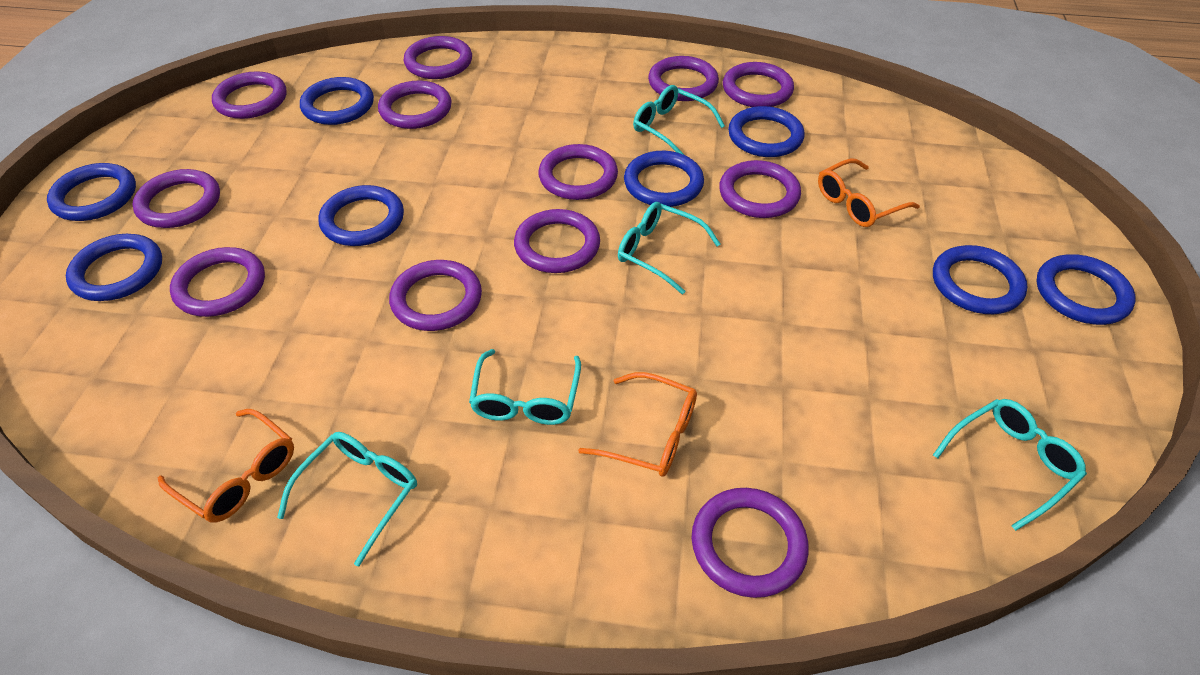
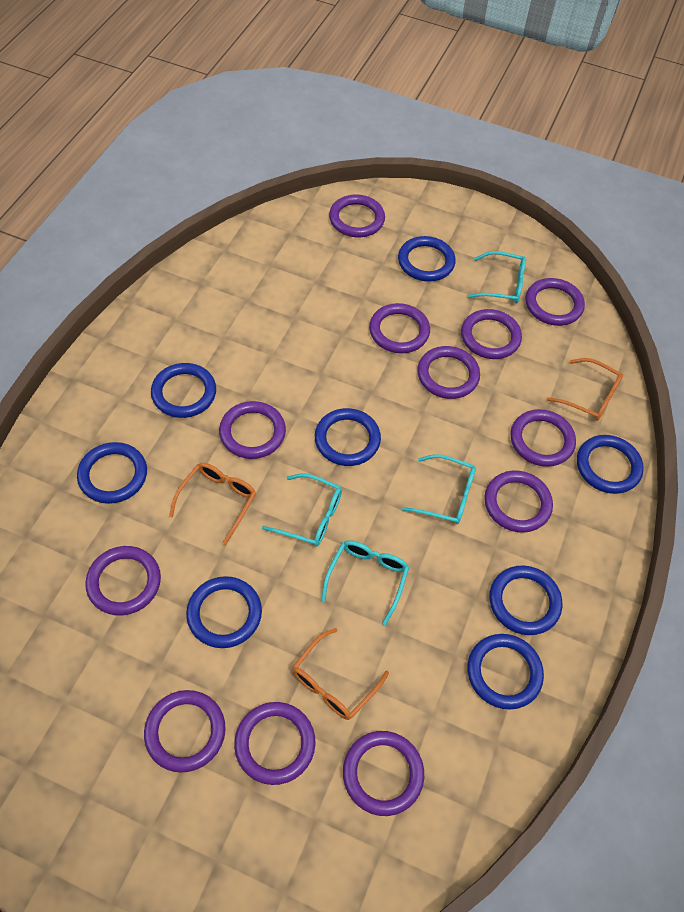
turquoise glasses: [277,432,417,566] [469,349,581,425] [618,202,720,294] [633,85,725,155] [933,399,1087,531] = 5 -> [262,473,342,546] [321,540,409,625] [401,454,476,524] [467,251,526,304] = 4

